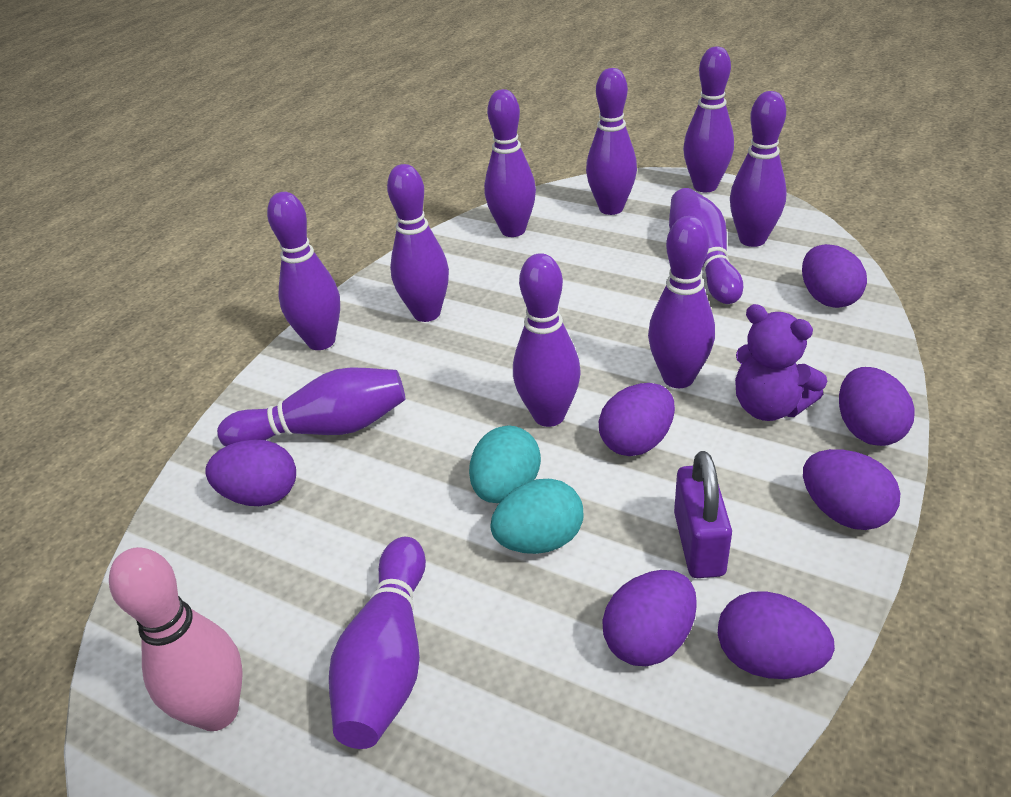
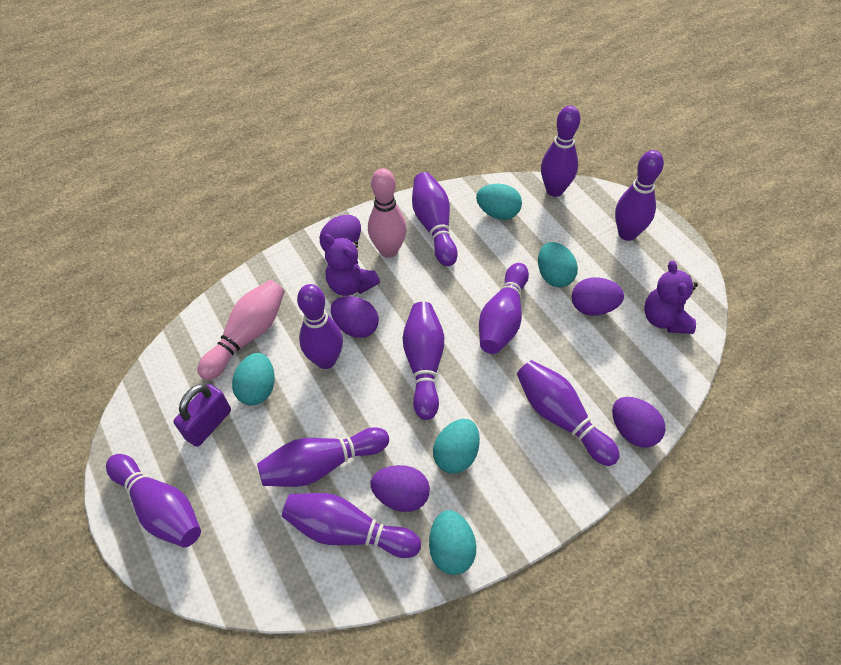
pink bowling pin: [109,547,243,731] = 1 -> [197,280,285,380] [368,168,407,258] = 2
purple bowling pin: [217,367,405,447] [267,192,340,350] [329,537,426,749] [387,164,449,322] [484,89,536,237] [513,253,581,427] [586,68,637,215] [648,216,715,388] [669,188,743,304] [683,46,734,192] [730,91,787,247] = 11 -> [106,454,201,547] [257,427,389,487] [282,493,421,558] [297,284,343,369] [403,302,444,420] [412,172,458,266] [479,263,529,354] [517,360,620,466] [541,106,580,197] [615,150,664,241] = 10
purple egg: [205,439,296,506] [599,383,675,456] [602,570,697,666] [718,591,835,679] [802,244,867,308] [803,449,900,530] [839,367,915,446] = 7 -> [320,215,361,251] [331,296,379,338] [370,465,430,512] [572,277,624,315] [612,397,665,447] = 5
purple teddy bear: [735,304,827,421] = 1 -> [324,234,380,296] [644,261,698,334] = 2
turquoise egg: [469,425,541,503] [490,479,584,554] = 2 -> [232,353,275,405] [429,510,476,575] [433,419,480,474] [476,184,522,220] [538,242,578,287] = 5

